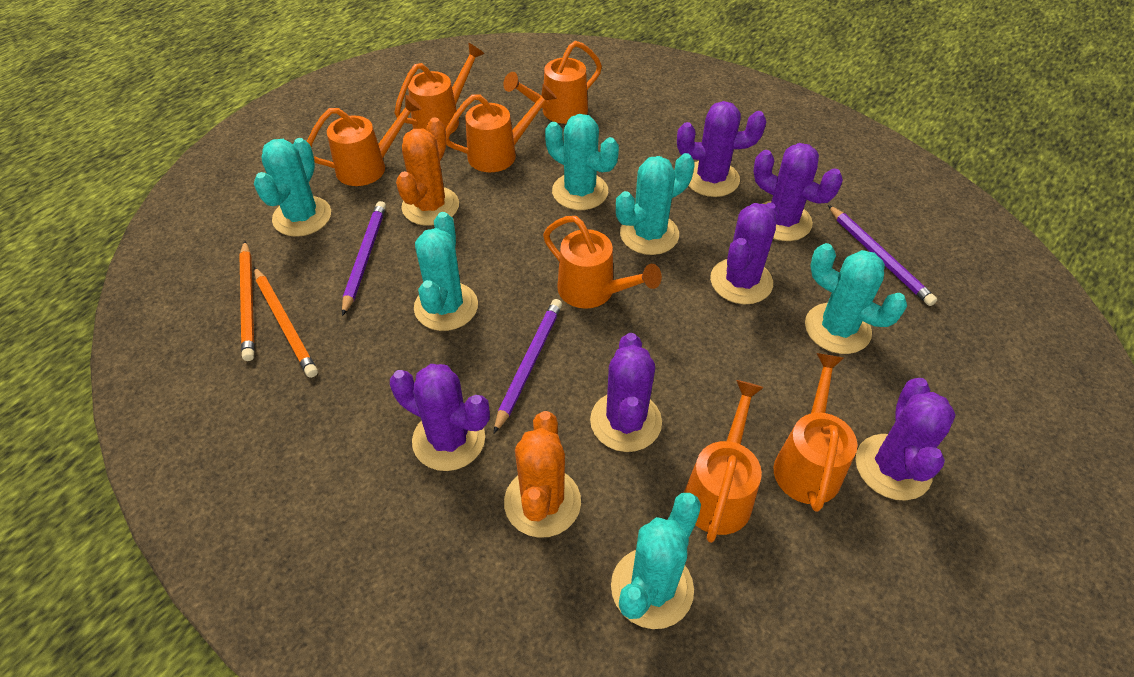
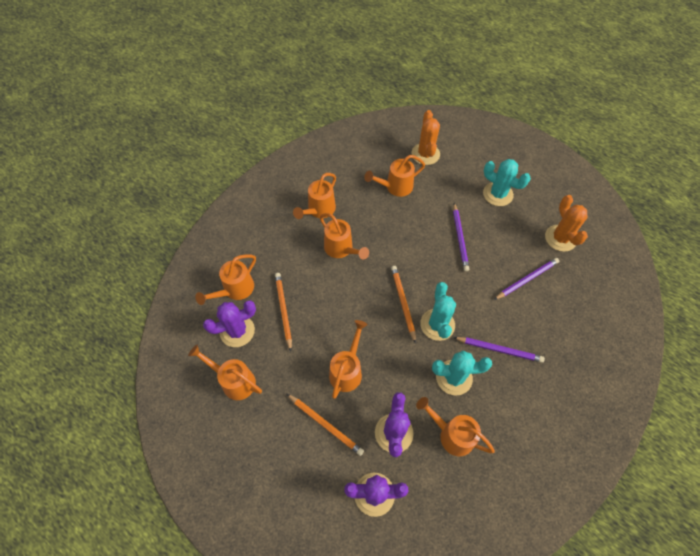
orange pencil: [239,241,255,361] [254,267,318,378] = 2 -> [275,273,292,351] [287,394,364,456] [391,266,416,344] = 3
purple cactus: [390,364,490,471] [590,333,662,452] [677,101,766,197] [710,203,779,304] [753,143,843,241] [856,378,956,500] = 6 -> [203,300,256,347] [344,473,408,517] [375,392,414,457] = 3
turquoise cactus: [254,138,331,237] [414,212,478,331] [545,114,619,210] [611,493,701,629] [616,153,695,255] [805,243,907,354] = 6 -> [420,282,456,341] [432,351,492,396] [483,159,531,206] = 3

